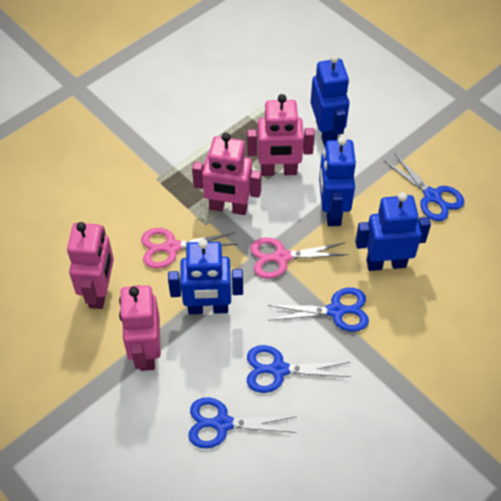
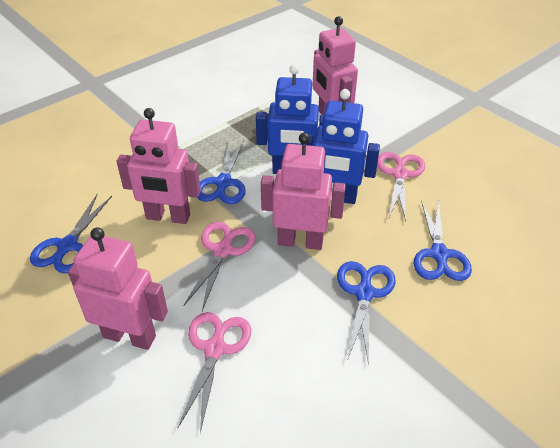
blue robot: [168,239,243,314] [311,55,349,146] [319,137,356,226] [355,192,431,271] = 4 -> [256,64,323,174] [301,89,380,204] = 2
pink scissors: [141,228,238,269] [250,238,348,279] = 2 -> [178,312,251,433] [183,222,256,311] [377,152,425,221] = 3

